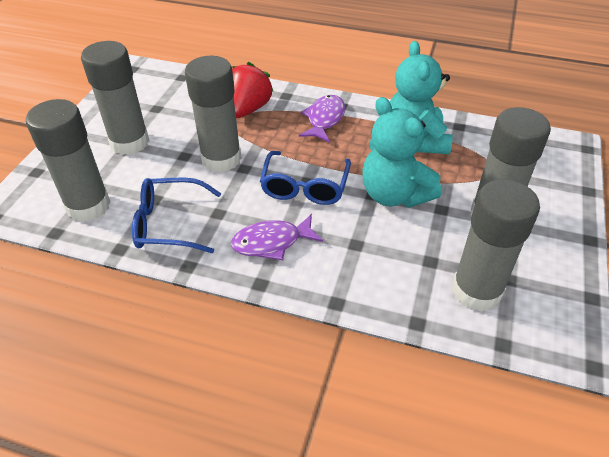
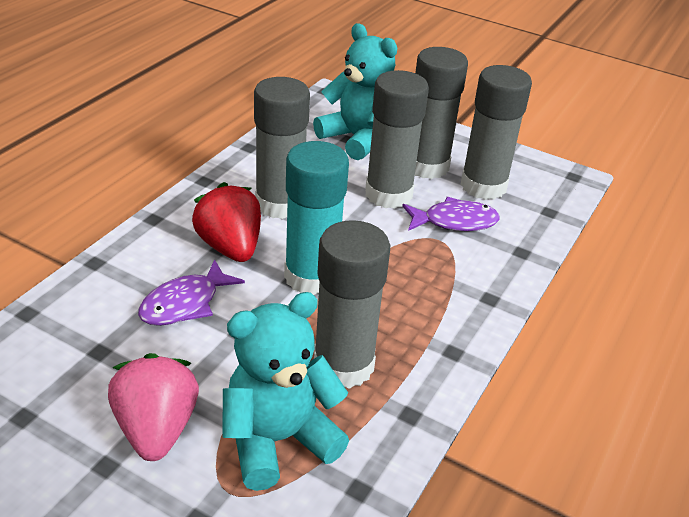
blue glasses: [132,177,221,253] [260,151,351,205] = 2 -> none = 0
pink strawberry: none = 0 -> [108,353,199,461] = 1
turquoise glue stick: none = 0 -> [284,141,349,295] = 1

